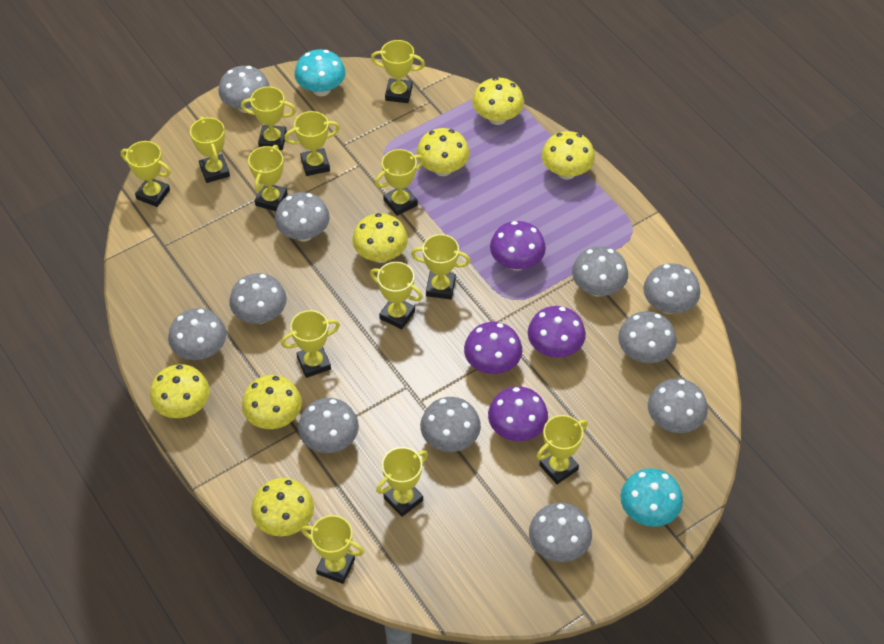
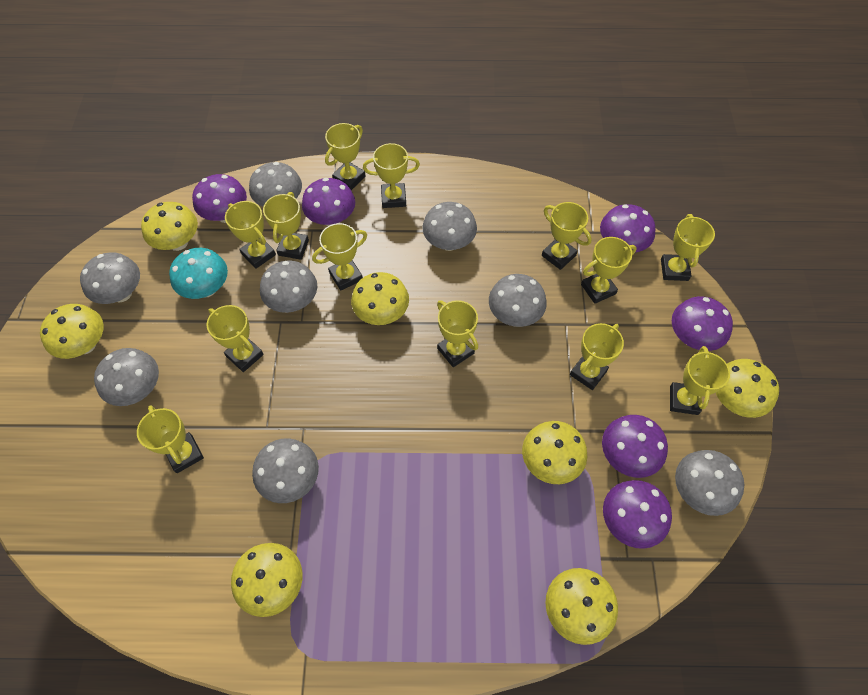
grey mushroom: [168,308,226,360] [219,66,270,113] [229,273,287,324] [275,192,330,241] [298,398,359,453] [420,397,481,452] [529,502,592,562] [572,246,628,297] [618,311,677,363] [643,263,700,314] [648,378,708,433] = 11 -> [80,252,140,304] [94,348,159,406] [249,162,302,206] [252,439,319,503] [260,260,317,313] [422,202,477,251] [489,274,547,327] [675,450,744,516] = 8
purple mushroom: [464,322,522,374] [488,386,548,441] [490,221,546,271] [528,306,586,358] = 4 -> [192,174,247,223] [302,178,355,226] [600,204,656,252] [602,415,668,478] [603,480,672,549] [672,296,733,351] = 6
turquoise mushroom: [295,49,346,96] [620,468,683,527] = 2 -> [169,248,228,299] = 1

